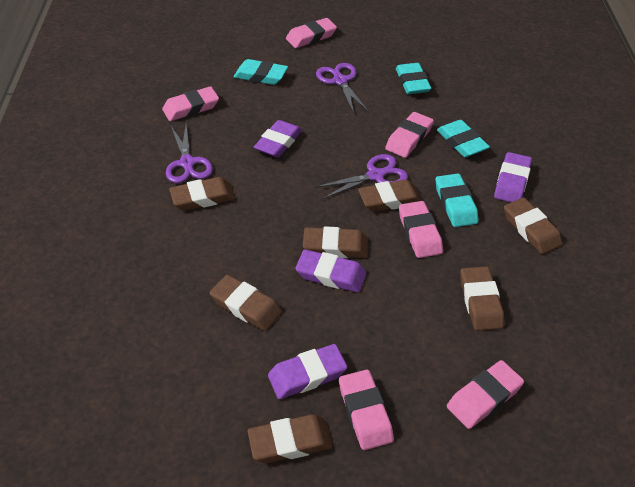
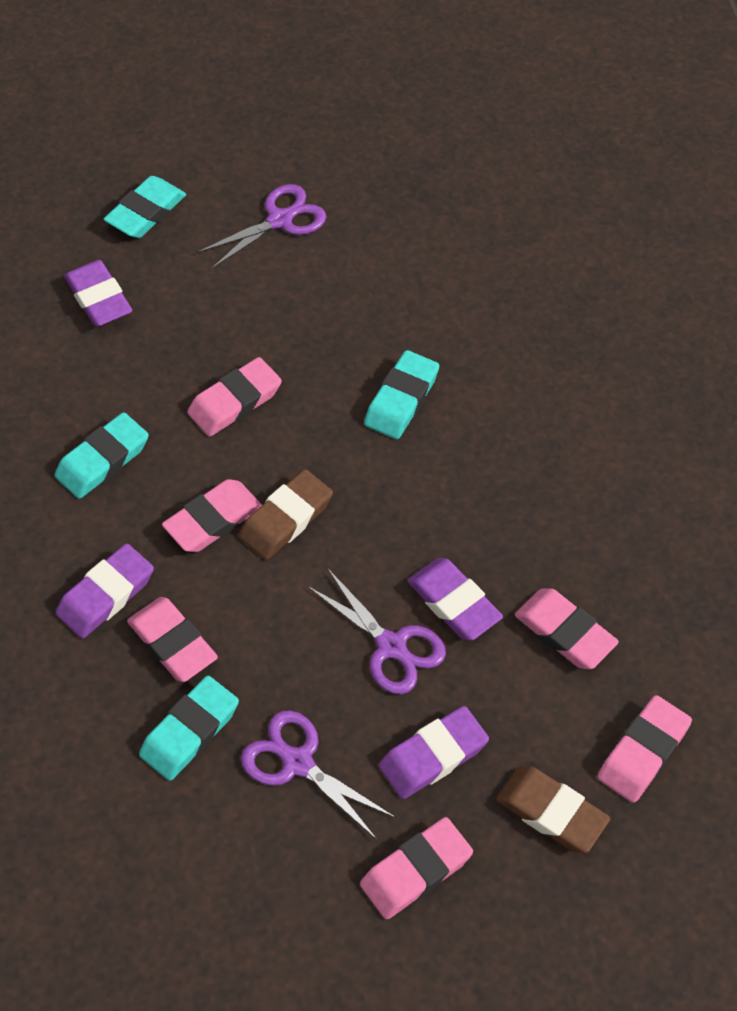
brown eraser: [169,177,235,211] [210,275,282,331] [248,414,332,463] [303,226,368,258] [358,179,422,212] [460,266,504,331] [504,198,562,254] = 7 -> [239,469,333,560] [496,766,610,853] = 2

